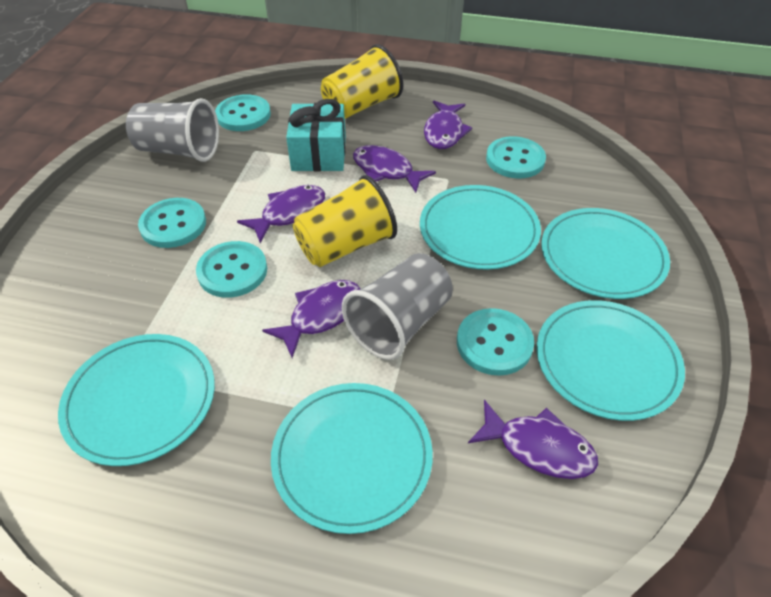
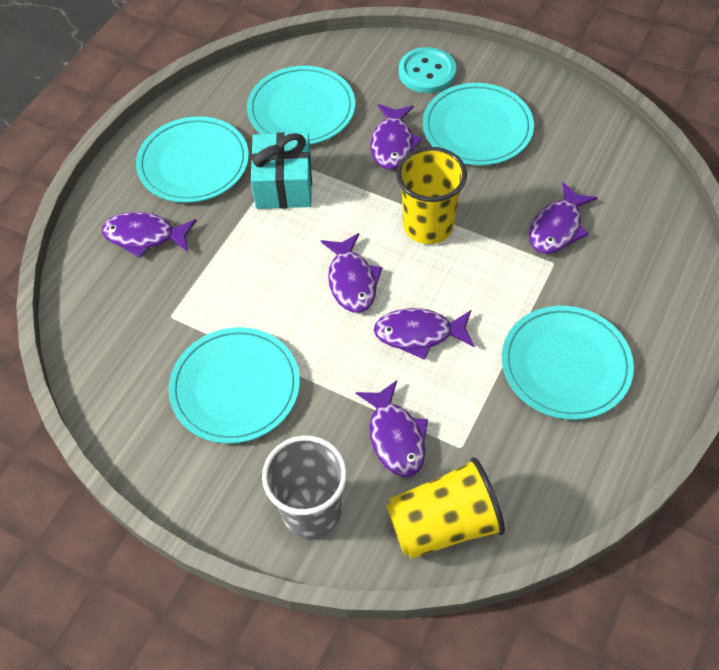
grey cup: [126,98,219,162] [342,253,453,360] = 2 -> [262,435,347,539] = 1
purple fish: [237,185,325,243] [262,280,360,358] [353,145,436,193] [424,101,472,149] [468,400,598,479] = 5 -> [102,212,197,258] [321,233,382,313] [356,380,428,477] [371,104,423,170] [374,308,475,360] [529,182,598,254] = 6
turquoise button: [138,198,206,248] [196,241,267,298] [215,94,271,131] [457,308,534,376] [486,136,546,179] = 5 -> [399,47,456,93] = 1

